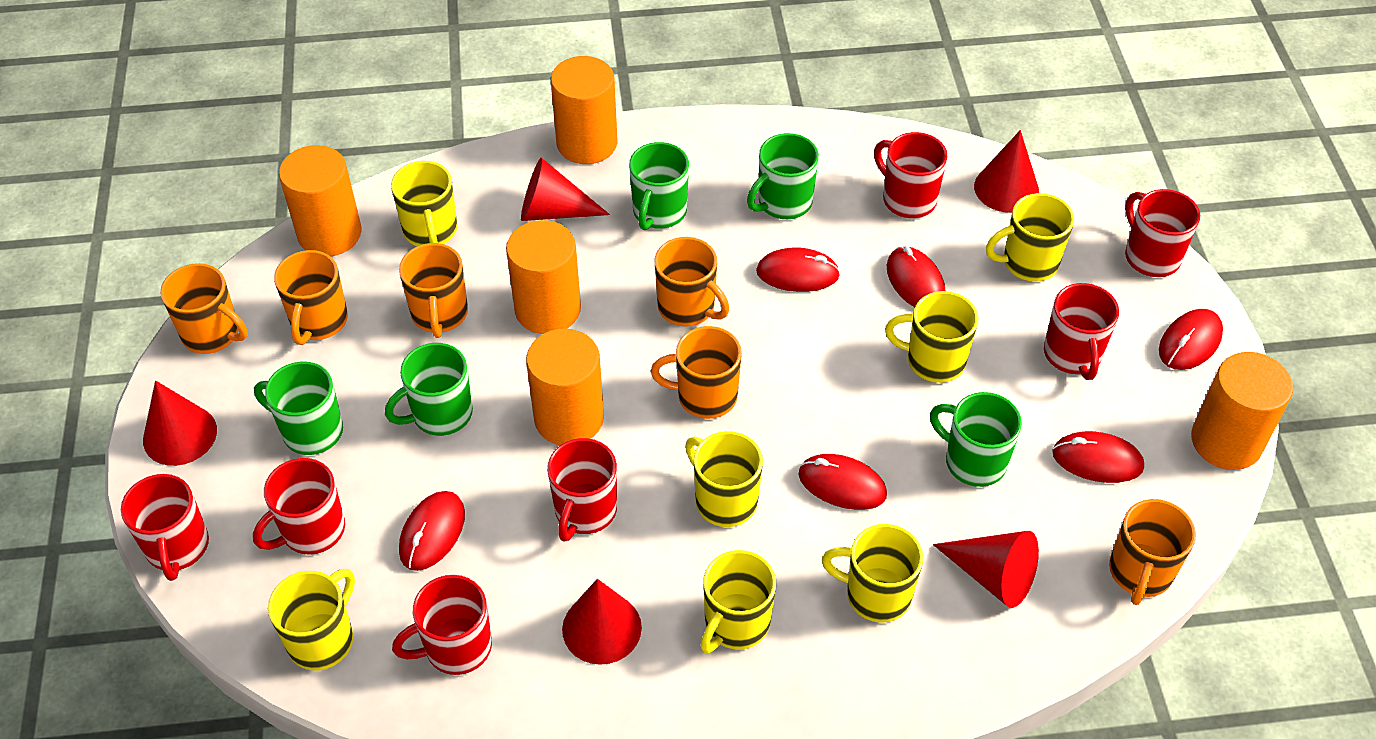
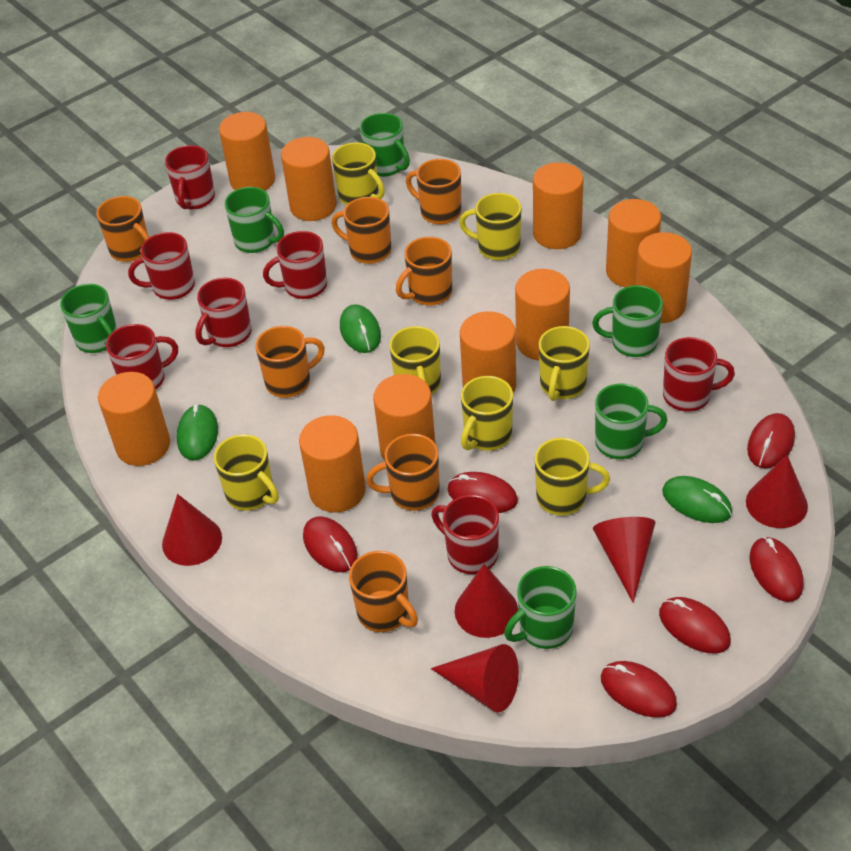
green mouse: none = 0 -> [177,404,218,461] [340,304,381,353] [662,476,732,523] = 3
green mug: [254,361,343,455] [385,343,473,436] [629,142,689,230] [747,133,819,219] [930,392,1022,487] = 5 -> [60,284,117,353] [224,187,284,253] [360,113,410,177] [504,566,577,649] [592,285,663,357] [595,384,668,459] = 6
orange cylinder: [279,145,362,257] [506,220,581,334] [526,328,604,445] [551,56,617,164] [1191,352,1293,470] = 5 -> [98,372,170,466] [219,112,275,191] [281,137,337,221] [299,415,366,512] [373,374,435,461] [460,311,516,393] [515,269,570,360] [533,162,583,249] [606,199,661,287] [635,232,692,323] = 10
orange mug: [160,263,248,354] [274,250,348,345] [399,243,468,338] [651,326,742,419] [654,237,729,327] [1109,499,1196,605] = 6 -> [96,196,150,262] [255,326,325,398] [331,197,391,264] [349,551,418,632] [366,434,440,511] [396,237,452,306] [406,159,461,225] = 7

